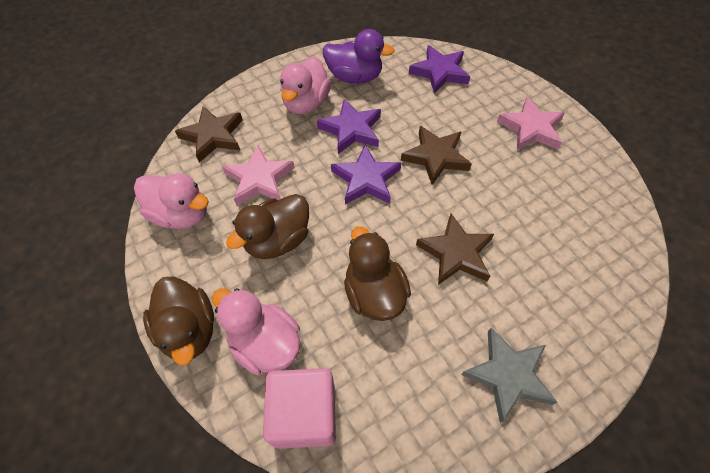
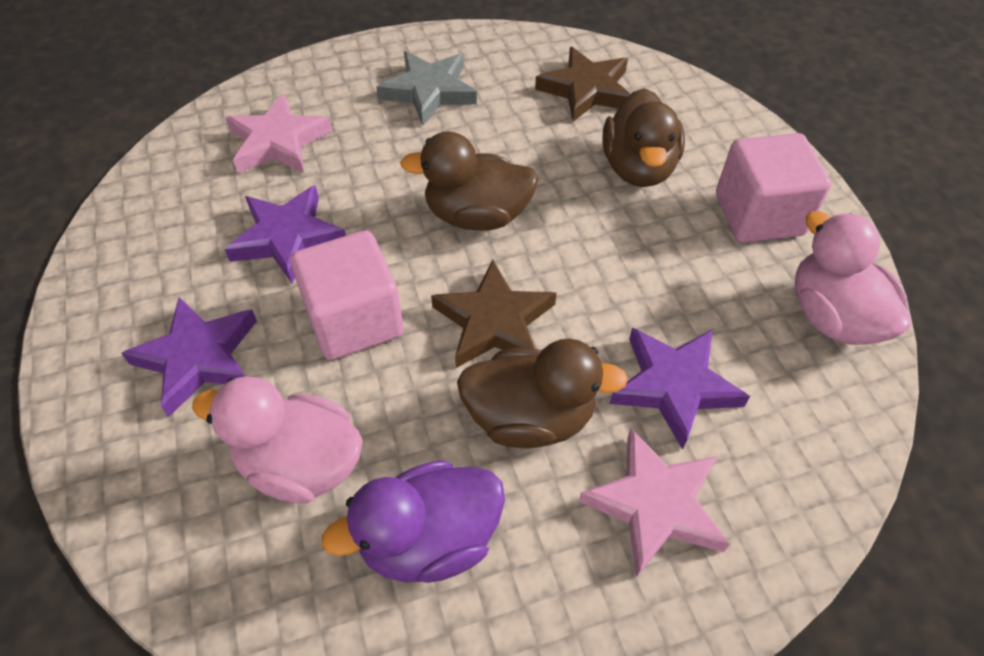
brown star: [175,106,243,162] [401,126,472,185] [416,214,494,285] = 3 -> [431,259,557,368] [535,47,630,122] = 2
pink cube: [263,368,336,449] = 1 -> [290,230,404,360] [716,133,831,243] = 2
pink duck: [134,173,209,229] [212,288,301,375] [280,56,331,114] = 3 -> [192,376,363,503] [795,211,911,345] = 2

